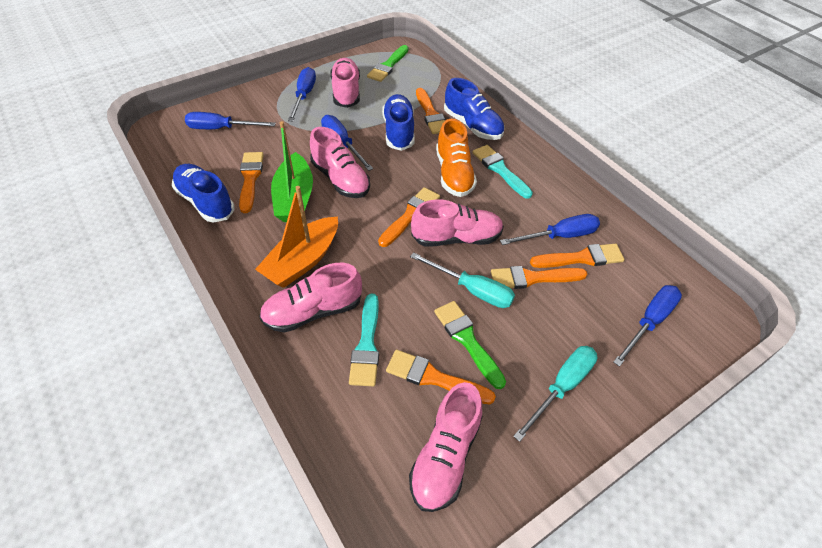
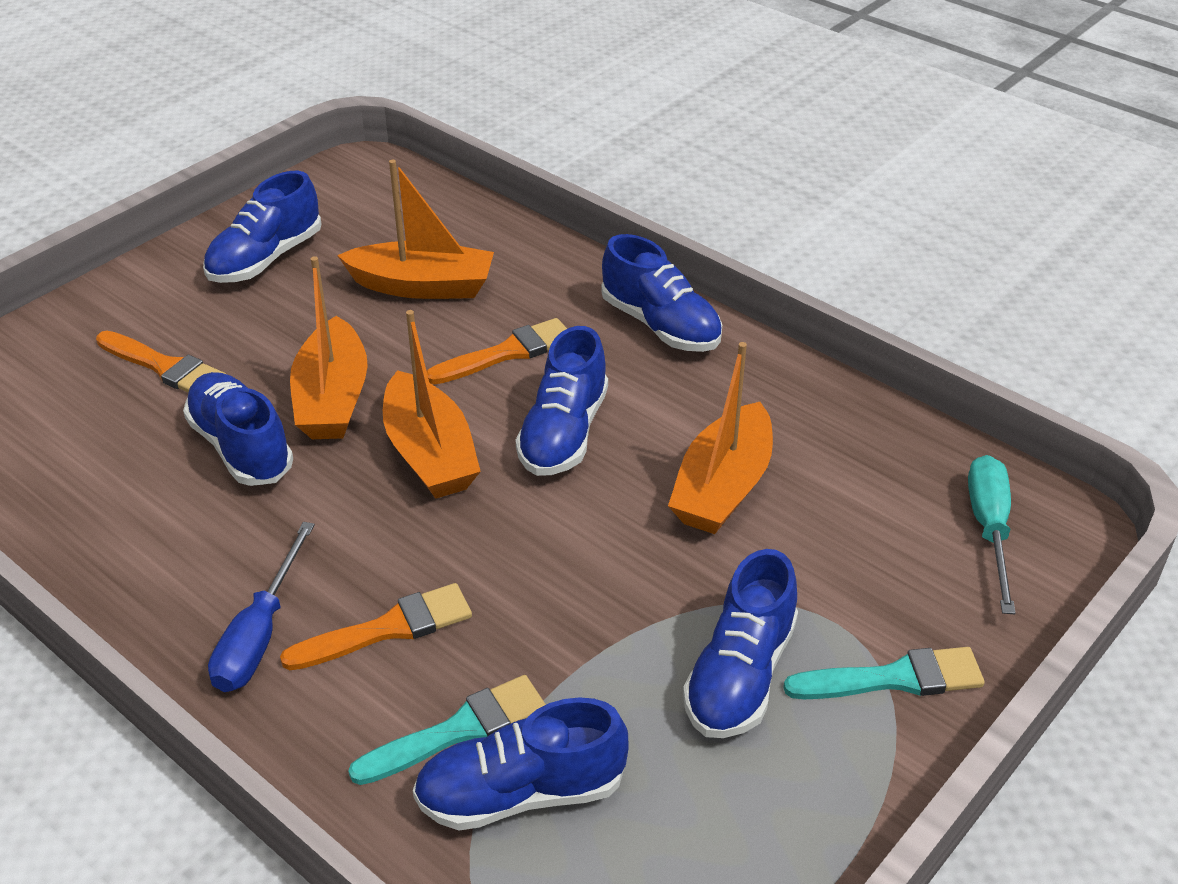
blue screwdriver: [185,112,276,129] [288,67,316,121] [321,115,373,171] [500,214,600,245] [613,285,682,367] = 5 -> [208,522,315,692] = 1
blue shoe: [172,164,235,223] [382,94,415,151] [444,78,505,140] = 3 -> [183,372,293,486] [203,171,322,283] [413,697,628,831] [516,326,608,476] [601,234,722,352] [683,549,798,738] = 6
green boat: [271,121,313,222] = 1 -> none = 0
green brush: [367,45,409,82] [434,301,506,389] = 2 -> none = 0
orange boat: [255,186,338,288] = 1 -> [290,256,368,439] [337,160,494,299] [383,310,481,499] [668,342,773,534] = 4
orange brush: [239,152,264,213] [378,187,440,247] [386,350,496,405] [416,88,445,134] [491,266,587,289] [530,243,624,268] = 6 -> [96,331,226,393] [280,583,472,670] [427,318,567,384] = 3
orange shoe: [436,119,477,197] = 1 -> none = 0
pink shoe: [259,263,362,333] [310,127,370,198] [331,58,360,108] [409,382,482,512] [411,200,504,247] = 5 -> none = 0
turquoise screwdriver: [410,252,515,308] [513,346,597,442] = 2 -> [968,455,1016,614] = 1

